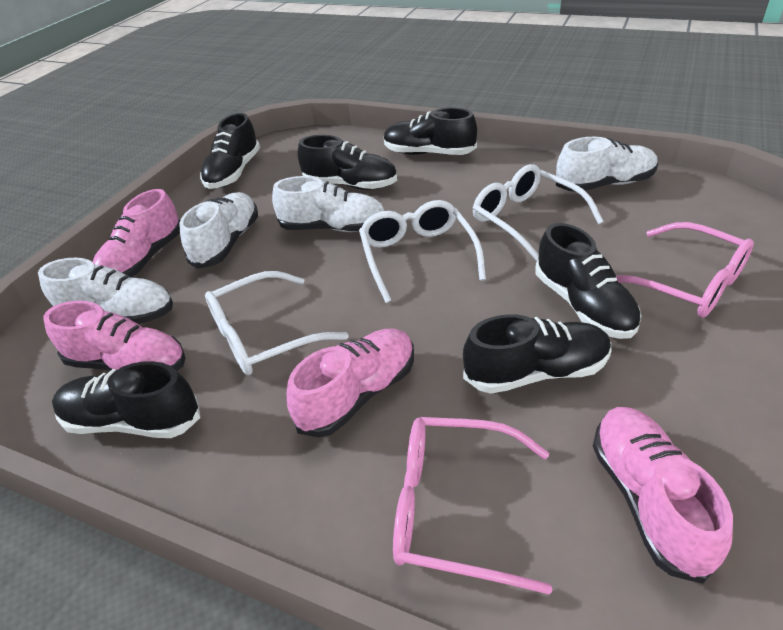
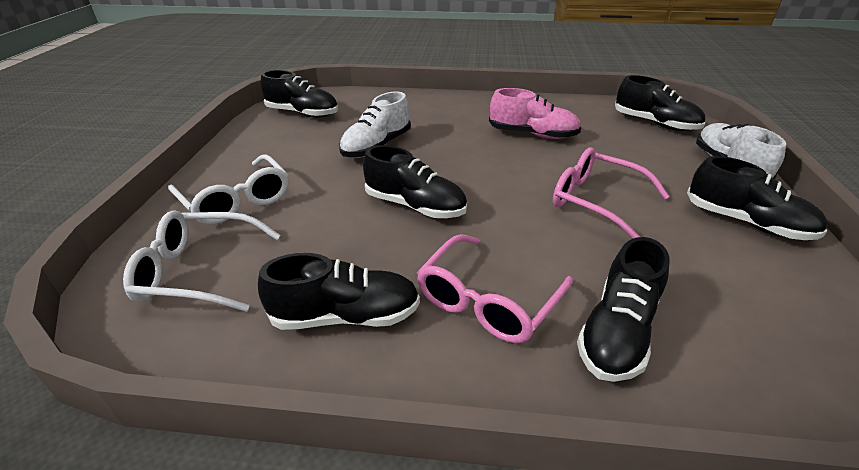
pink shoe: [44,301,186,371] [93,189,180,278] [287,329,414,438] [593,407,733,584] = 4 -> [489,88,581,139] = 1
white glasses: [205,271,348,375] [359,200,486,303] [473,164,604,261] = 3 -> [123,210,281,312] [168,154,289,224] = 2
white shoe: [38,258,173,324] [179,192,258,269] [272,176,384,232] [556,137,658,192] = 4 -> [339,91,411,158] [696,123,786,179] = 2

